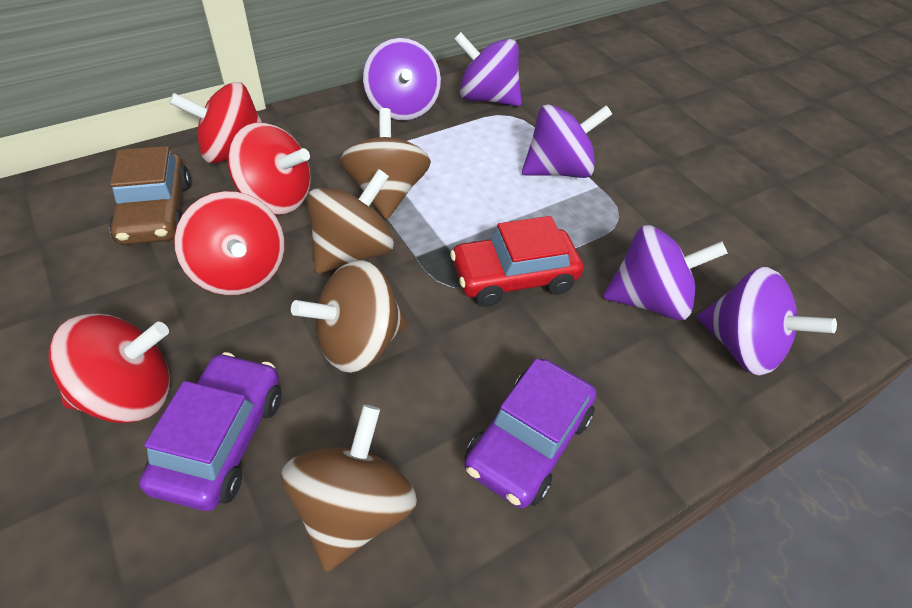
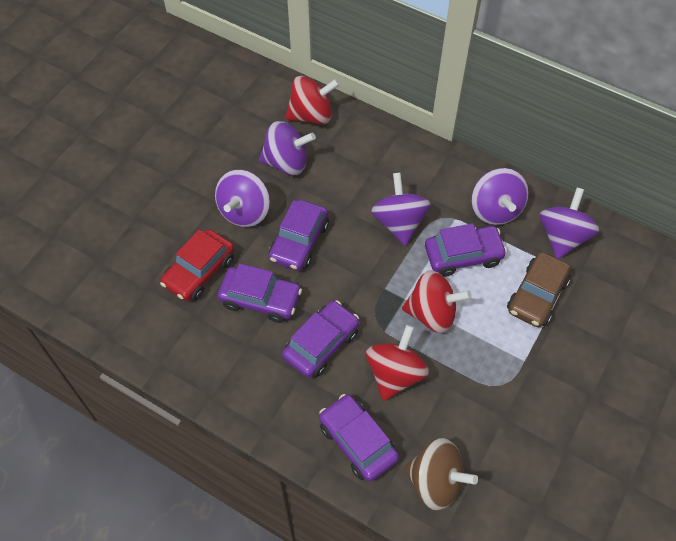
brown spinning top: [281,405,417,572] [291,260,408,373] [307,169,394,274] [340,108,431,219] = 4 -> [404,438,478,511] = 1
purple car: [139,352,282,511] [464,358,596,508] = 2 -> [218,263,302,323] [269,200,329,271] [282,301,359,378] [319,394,399,482] [425,223,507,277] = 5
red spinning top: [48,313,170,423] [169,82,263,164] [174,191,285,295] [228,123,311,215] = 4 -> [285,76,340,125] [366,325,429,401] [402,270,471,333] = 3

